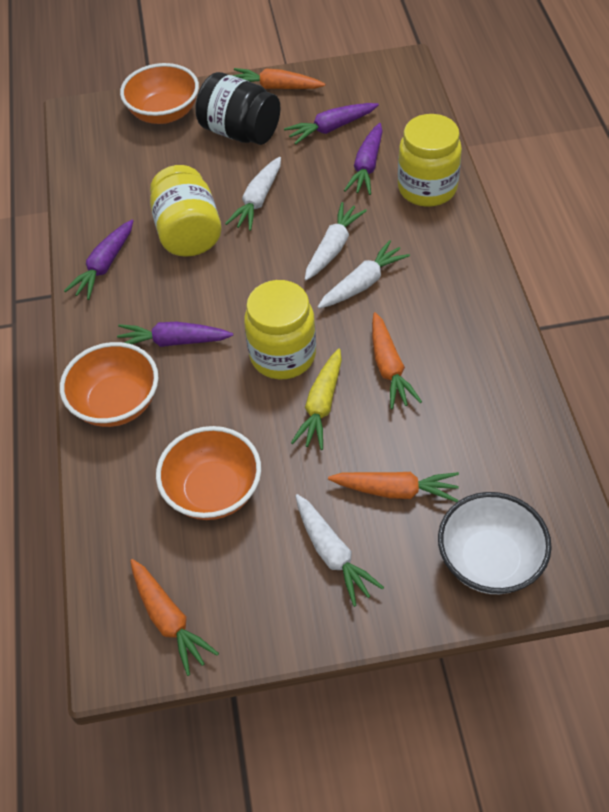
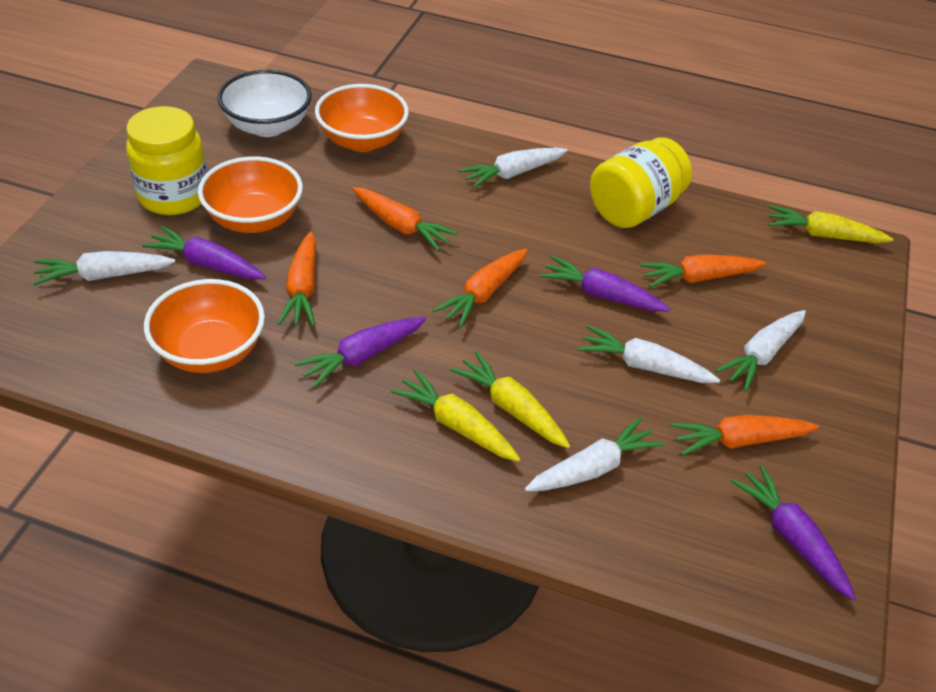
black jar: [195,72,281,145] = 1 -> none = 0
orange carrot: [130,559,219,676] [232,68,325,89] [328,472,459,502] [372,312,422,409] = 4 -> [278,231,316,326] [352,187,458,251] [433,249,528,328] [639,254,766,288] [670,415,819,455] = 5
white carrot: [225,157,281,231] [295,494,384,607] [305,202,367,280] [318,240,410,308] = 4 -> [33,251,175,285] [459,147,568,188] [525,417,664,492] [578,325,720,383] [715,310,806,391] = 5
yellow carrot: [291,348,342,450] = 1 -> [391,369,520,462] [450,351,570,448] [768,205,893,243] = 3
yellow jar: [150,165,221,257] [244,280,316,379] [398,114,462,207] = 3 -> [126,106,207,215] [590,137,692,228] = 2

